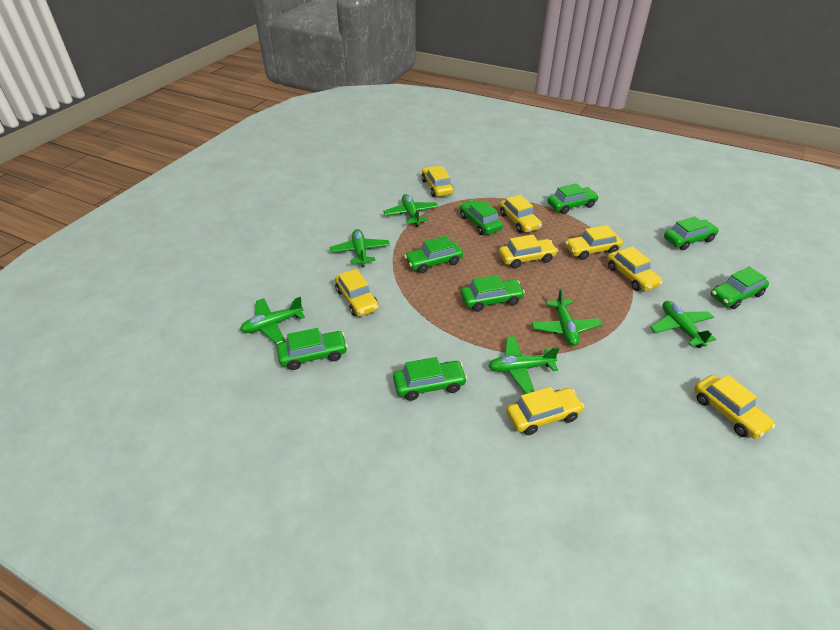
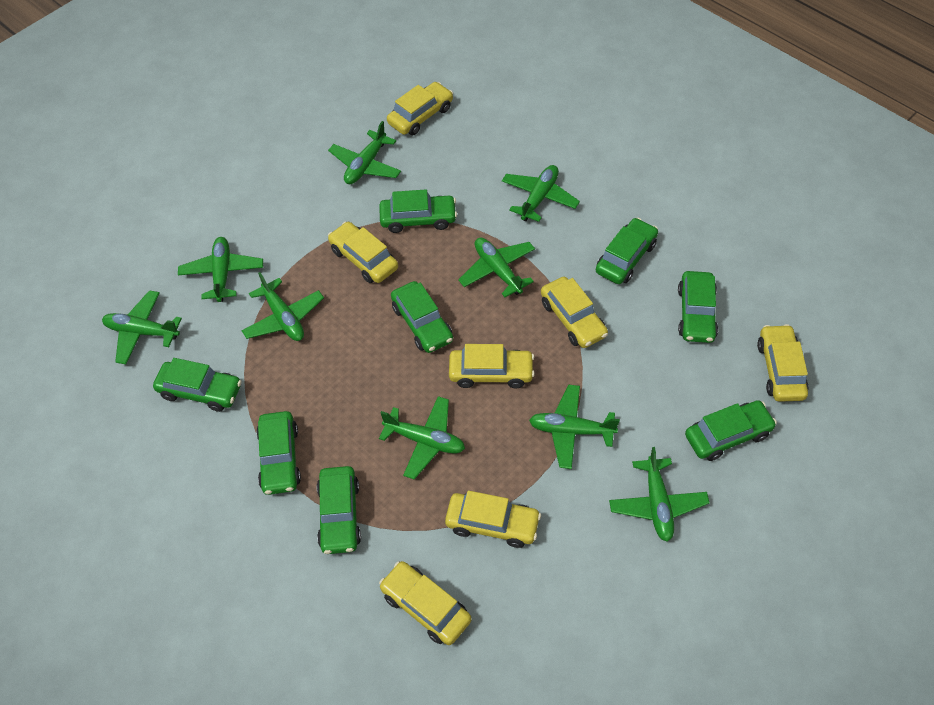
green plane: [240,297,305,344] [329,229,390,267] [383,194,438,227] [488,336,560,394] [532,288,602,346] [650,301,716,348] = 6 -> [102,290,182,364] [178,237,263,302] [241,272,324,341] [328,121,401,184] [379,396,465,480] [458,238,535,297] [502,165,580,222] [529,385,620,469] [609,447,709,542] = 9
yellow car: [335,269,379,317] [422,166,454,197] [499,235,558,268] [500,195,542,233] [506,387,584,435] [565,225,623,260] [607,246,663,291] [694,375,775,439] = 8 -> [328,222,398,283] [379,561,471,645] [387,82,453,135] [445,491,541,548] [449,344,535,388] [541,277,608,348] [757,324,809,402] = 7

